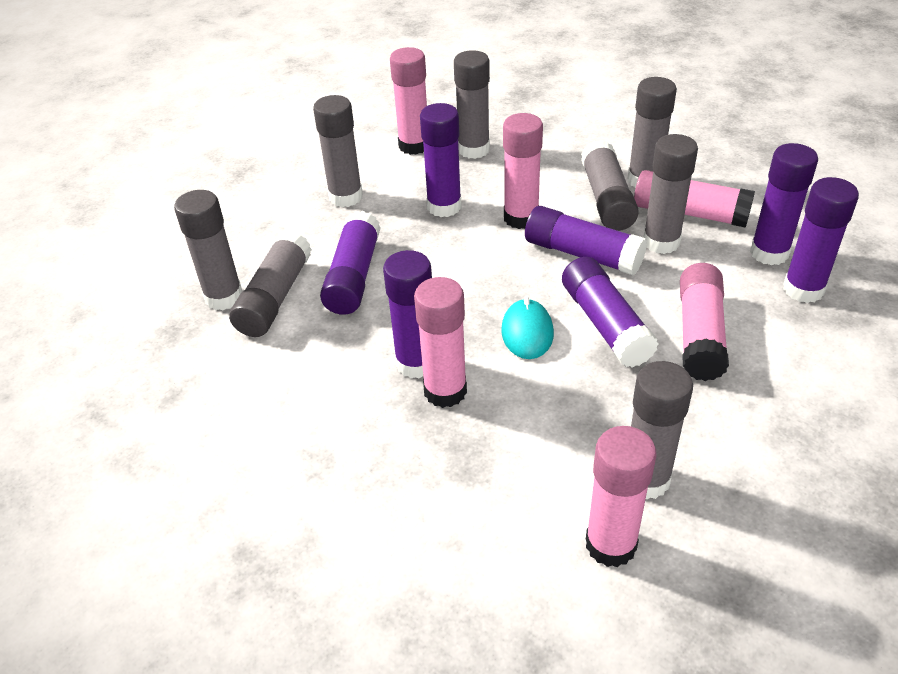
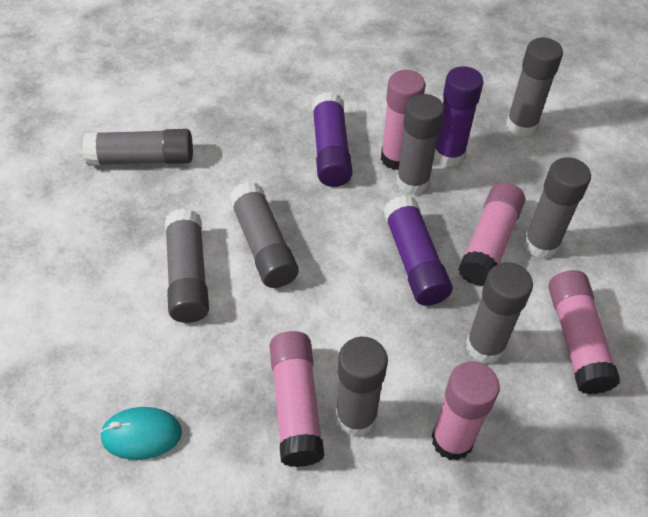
pink glue stick: [390,47,427,155] [414,277,467,408] [503,113,543,229] [586,426,656,567] [634,170,755,228] [680,263,729,381] = 6 -> [270,331,324,467] [381,70,425,170] [432,361,500,461] [458,182,525,286] [549,270,620,394] = 5
purple glue stick: [320,211,381,315] [383,250,432,378] [420,103,461,217] [525,206,647,276] [562,257,659,368] [750,143,818,265] [783,177,859,303] = 7 -> [312,92,353,187] [383,195,453,306] [434,66,483,167] = 3

